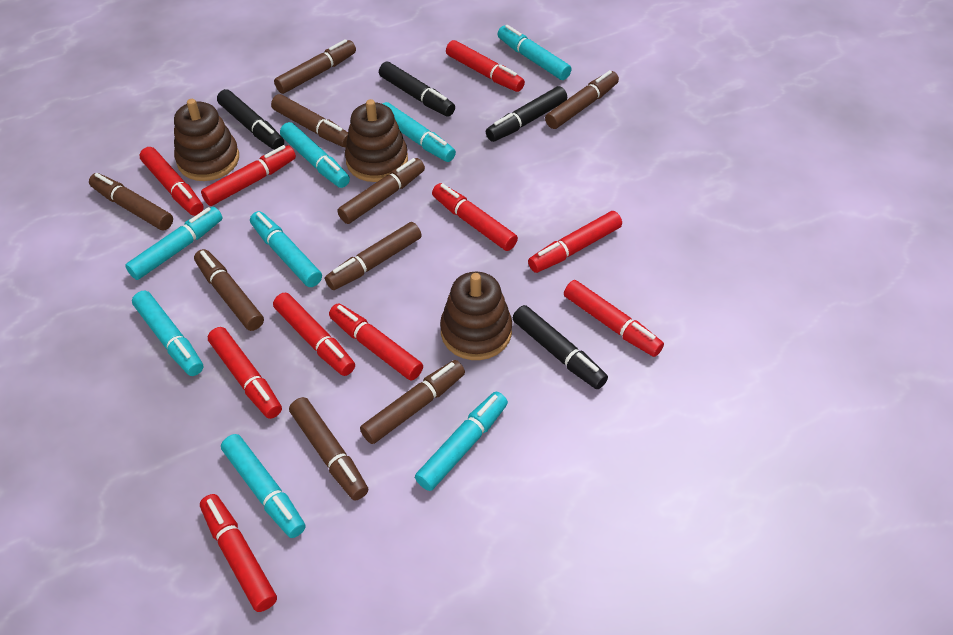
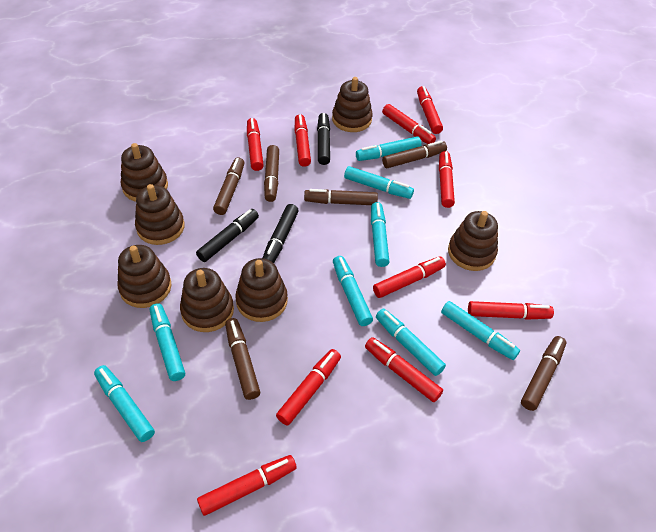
black marker: [217,89,284,150] [379,62,455,117] [486,86,567,142] [513,305,608,389] = 4 -> [196,209,259,262] [263,204,299,263] [317,113,330,165] = 3
brown marker: [89,173,173,230] [194,249,264,331] [271,94,349,147] [274,39,356,94] [289,397,368,501] [325,222,422,290] [337,158,425,224] [360,360,465,444] [545,70,619,129] = 9 -> [213,157,244,215] [225,318,260,400] [264,145,279,202] [304,189,378,205] [382,140,447,168] [521,336,566,411] = 6
brown stacking toy: [174,99,239,181] [345,99,408,182] [440,272,512,360] = 3 -> [117,245,171,308] [121,143,168,202] [135,184,185,245] [180,268,234,332] [235,258,288,322] [332,77,373,132] [448,211,498,271] = 7

